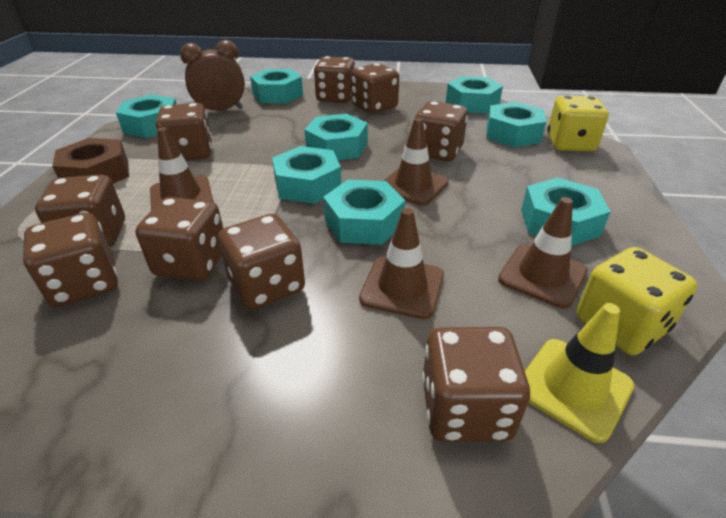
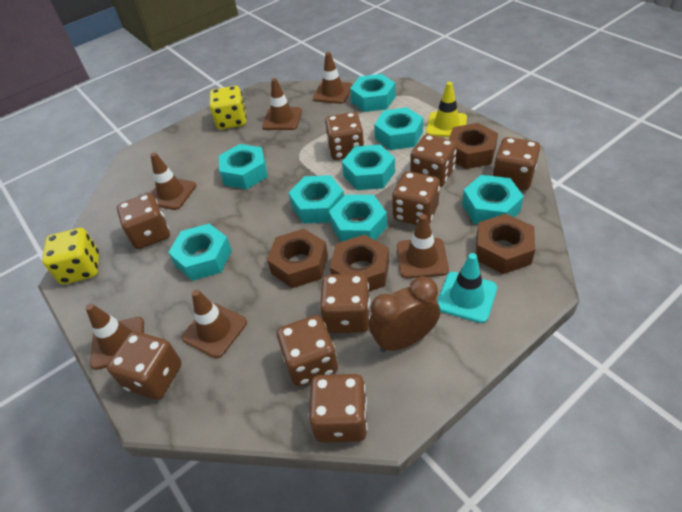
brown nut: [52,138,129,184] = 1 -> [267,229,328,288] [330,234,389,291] [449,123,498,169] [476,214,536,274] = 4
brown traffic cone: [150,127,214,210] [359,208,444,319] [383,118,449,206] [498,197,587,308] = 4 -> [86,304,144,370] [150,152,196,210] [181,290,247,358] [262,78,302,130] [313,52,352,104] [397,214,449,278] = 6
turquoise traffic cone: none = 0 -> [437,253,497,323] = 1

